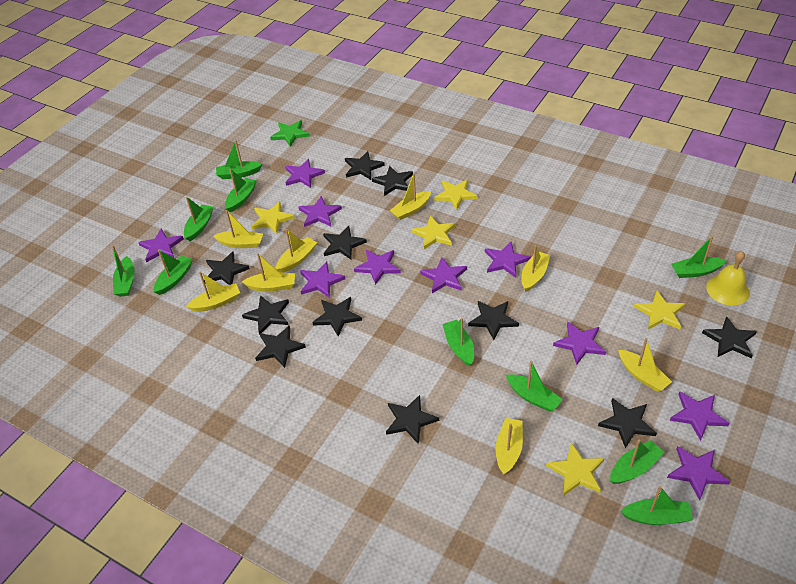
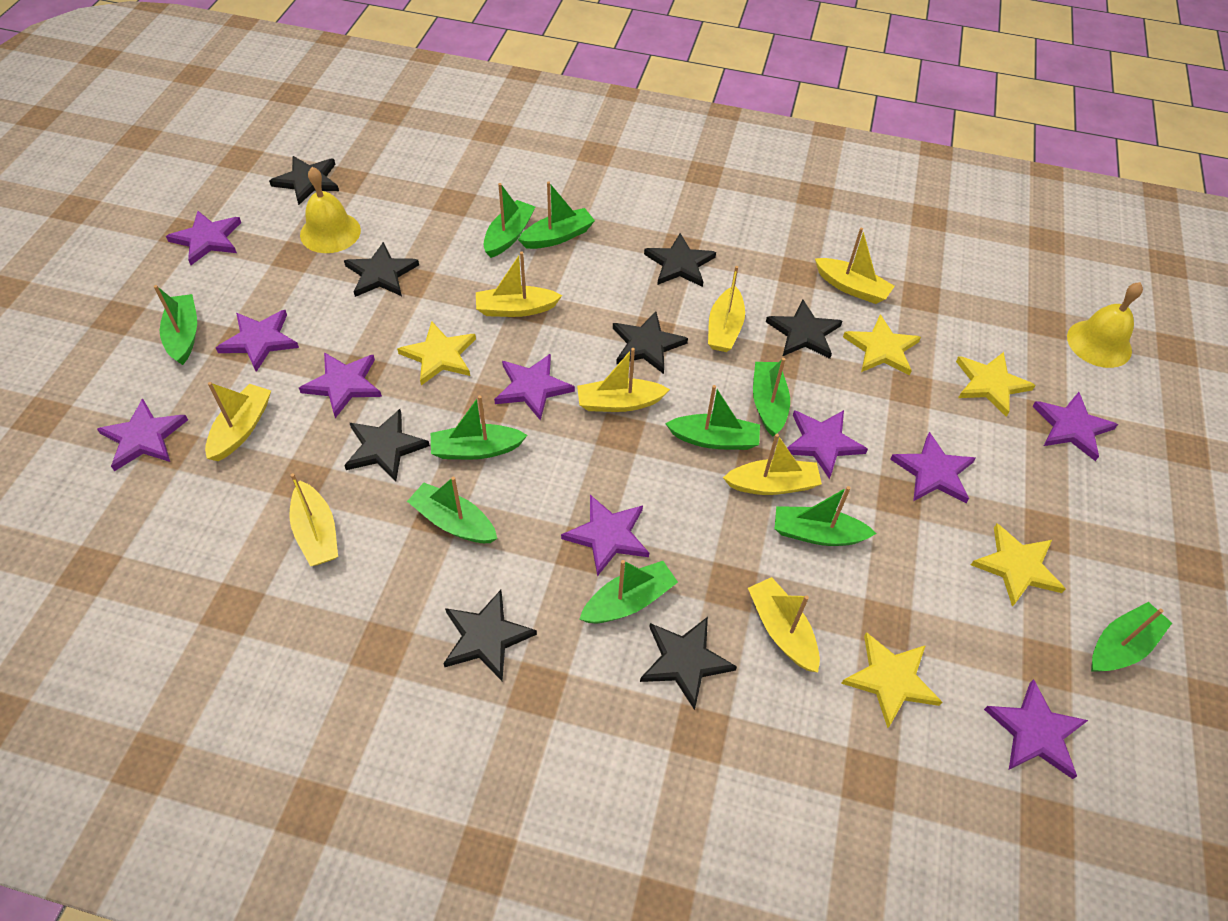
black star: [204,252,250,285] [242,295,289,335] [255,325,306,368] [312,297,362,336] [323,226,367,259] [345,151,385,180] [372,166,413,196] [386,395,439,444] [468,301,519,340] [598,398,657,448] [702,316,757,358] = 11 -> [269,156,339,205] [344,242,419,297] [344,409,430,482] [443,590,537,681] [613,312,688,374] [640,617,737,710] [644,233,716,287] [766,300,842,359] = 8
green star: [270,120,310,147] = 1 -> none = 0
yellow bell: [706,251,750,306] = 1 -> [300,167,361,253] [1067,282,1143,368] = 2

